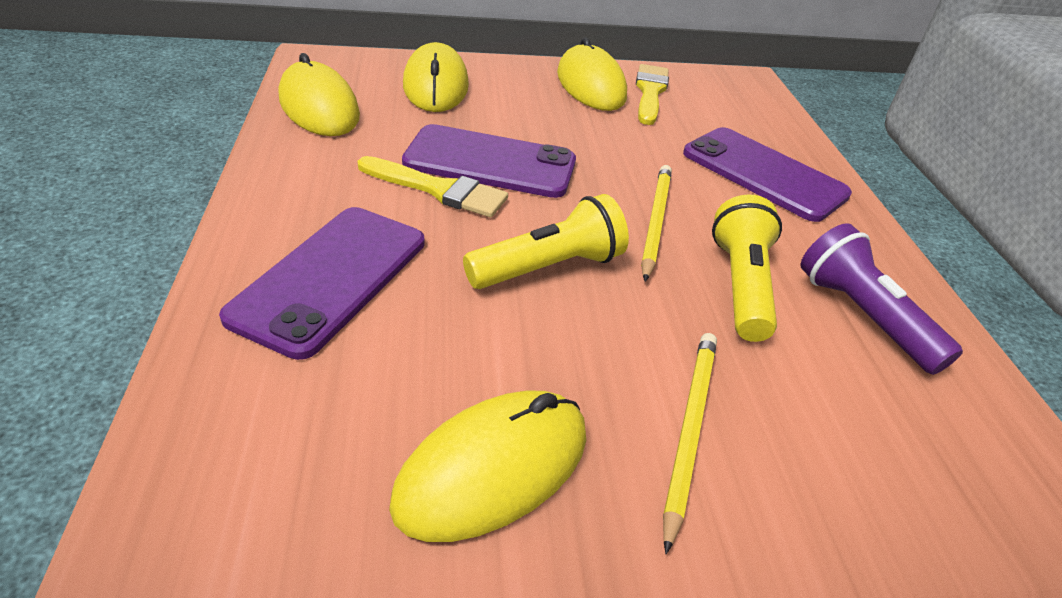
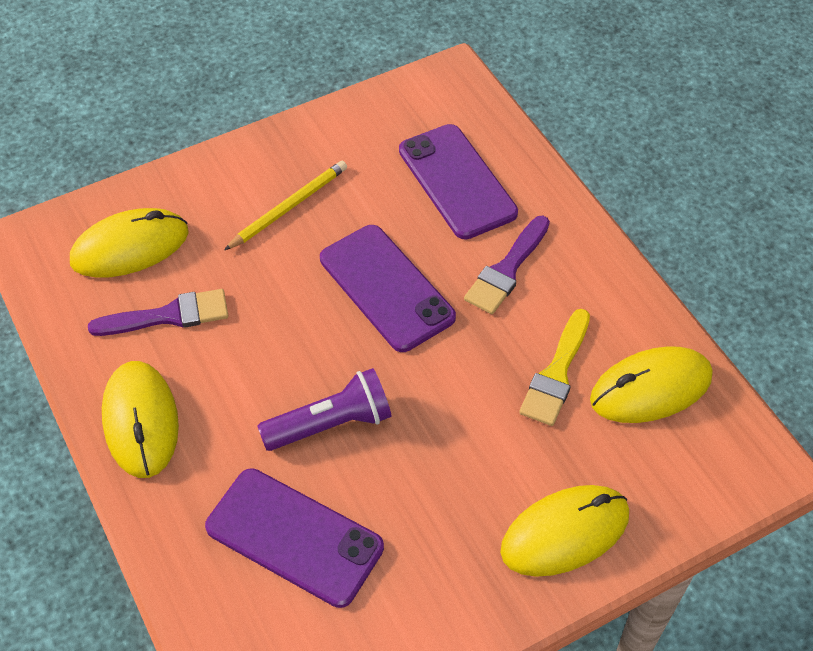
purple brush: none = 0 -> [88,289,228,336] [464,216,550,314] = 2
yellow brush: [357,156,508,217] [636,64,669,125] = 2 -> [519,309,590,426] = 1
yellow flashlight: [463,194,629,289] [712,194,782,342] = 2 -> none = 0
yellow pencil: [641,165,672,282] [663,333,717,554] = 2 -> [224,161,347,250] = 1

